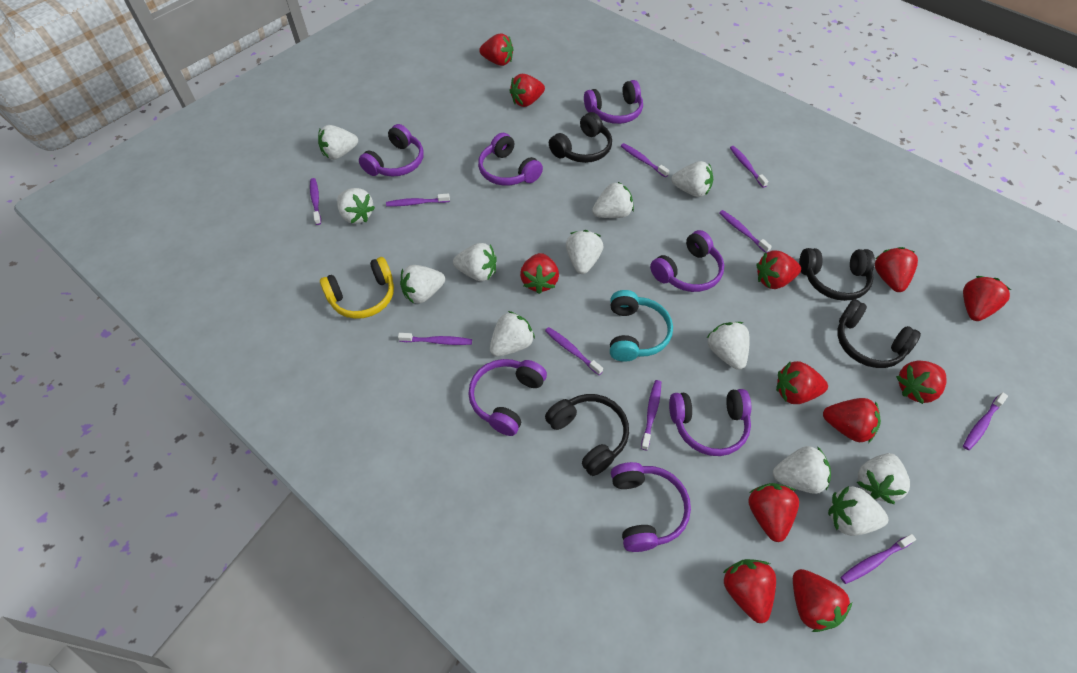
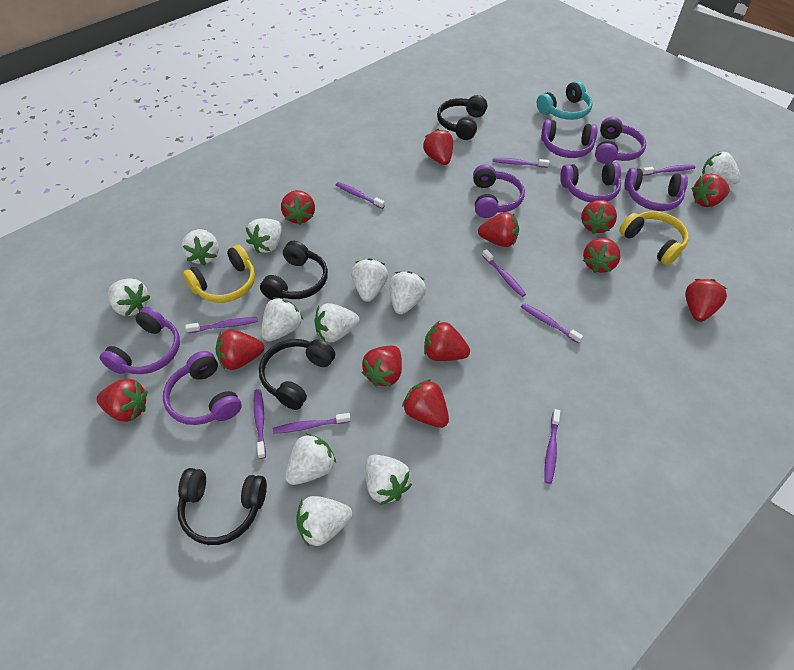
purple toothbrush: [310,178,321,225] [386,194,450,206] [398,333,472,345] [545,327,603,375] [621,143,669,177] [641,380,661,450] [719,210,772,253] [730,146,768,188] [841,534,916,584] [963,392,1008,450] = 10 -> [185,317,258,333] [254,389,266,459] [273,413,351,434] [336,182,385,209] [482,249,526,297] [492,158,550,168] [521,303,583,344] [545,409,560,484] [642,165,695,176] = 9
white strawberry: [318,125,358,160] [337,188,375,224] [400,265,445,304] [453,243,497,281] [490,311,535,357] [566,230,603,274] [592,182,634,218] [671,161,713,197] [707,322,750,370] [773,446,831,494] [828,486,888,536] [857,453,910,504] = 12 -> [108,278,151,316] [181,229,219,266] [246,218,282,253] [261,297,303,342] [285,433,336,485] [296,496,352,547] [314,303,360,342] [351,258,388,302] [366,455,412,505] [389,271,426,314] [702,151,741,184] = 11
yellow headphones: [320,257,394,319] = 1 -> [183,245,255,303] [619,211,689,265] = 2

